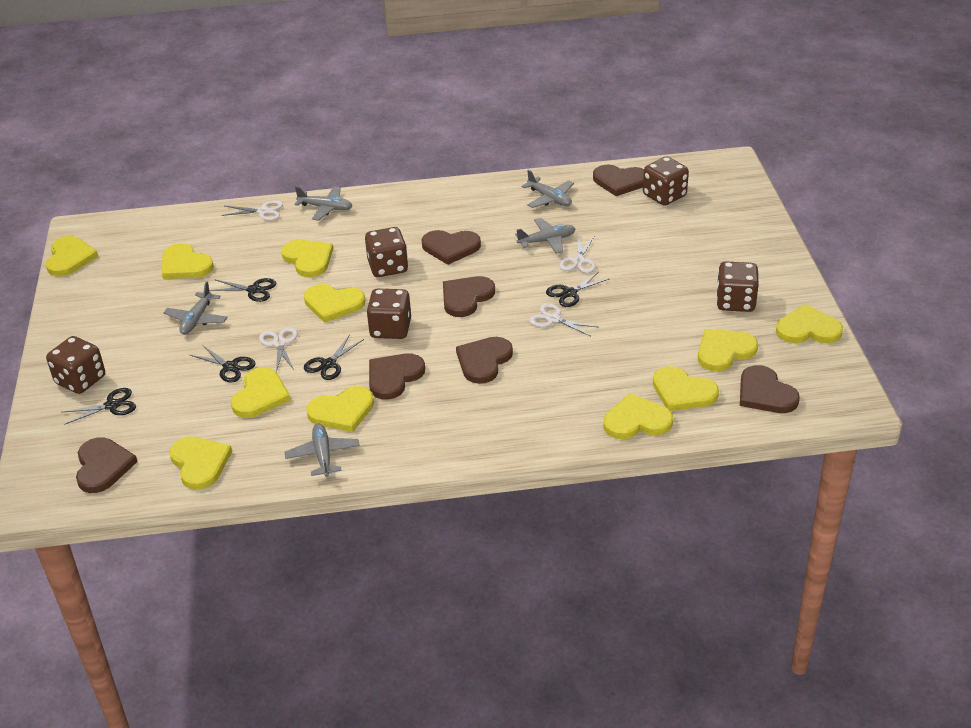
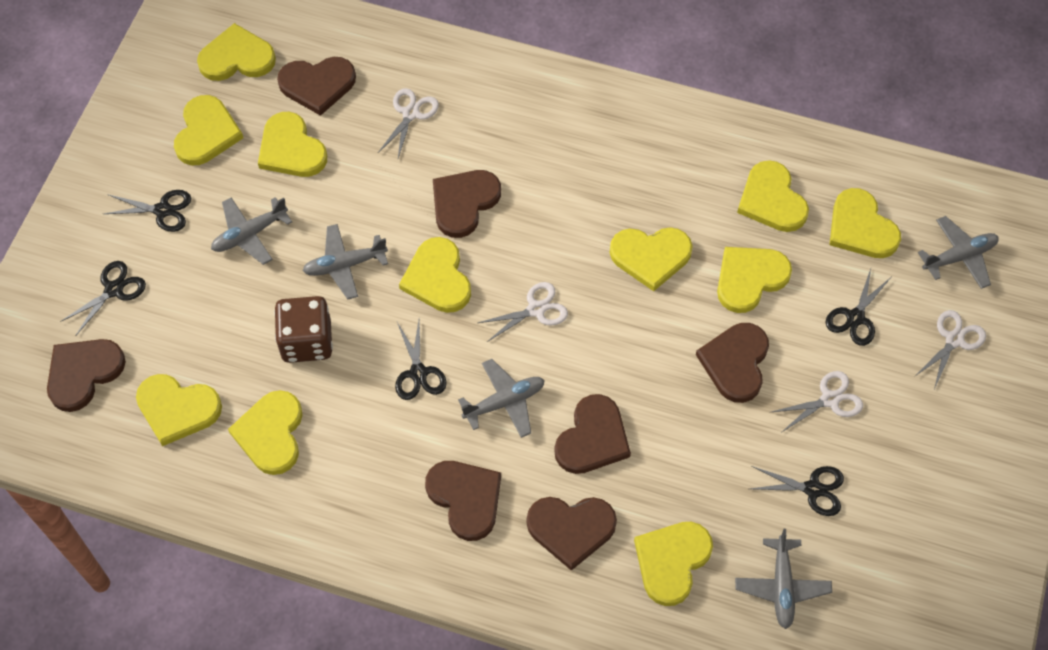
brown dice: [46,336,105,394] [365,227,408,277] [366,289,411,339] [643,156,689,206] [716,261,759,312] = 5 -> [274,296,333,363] = 1

